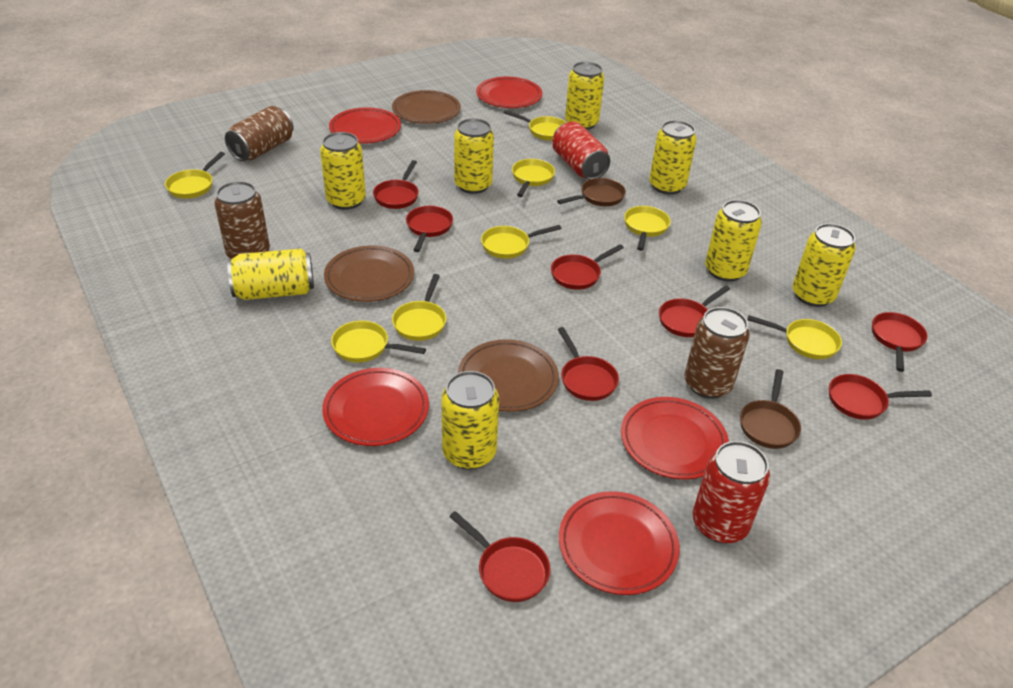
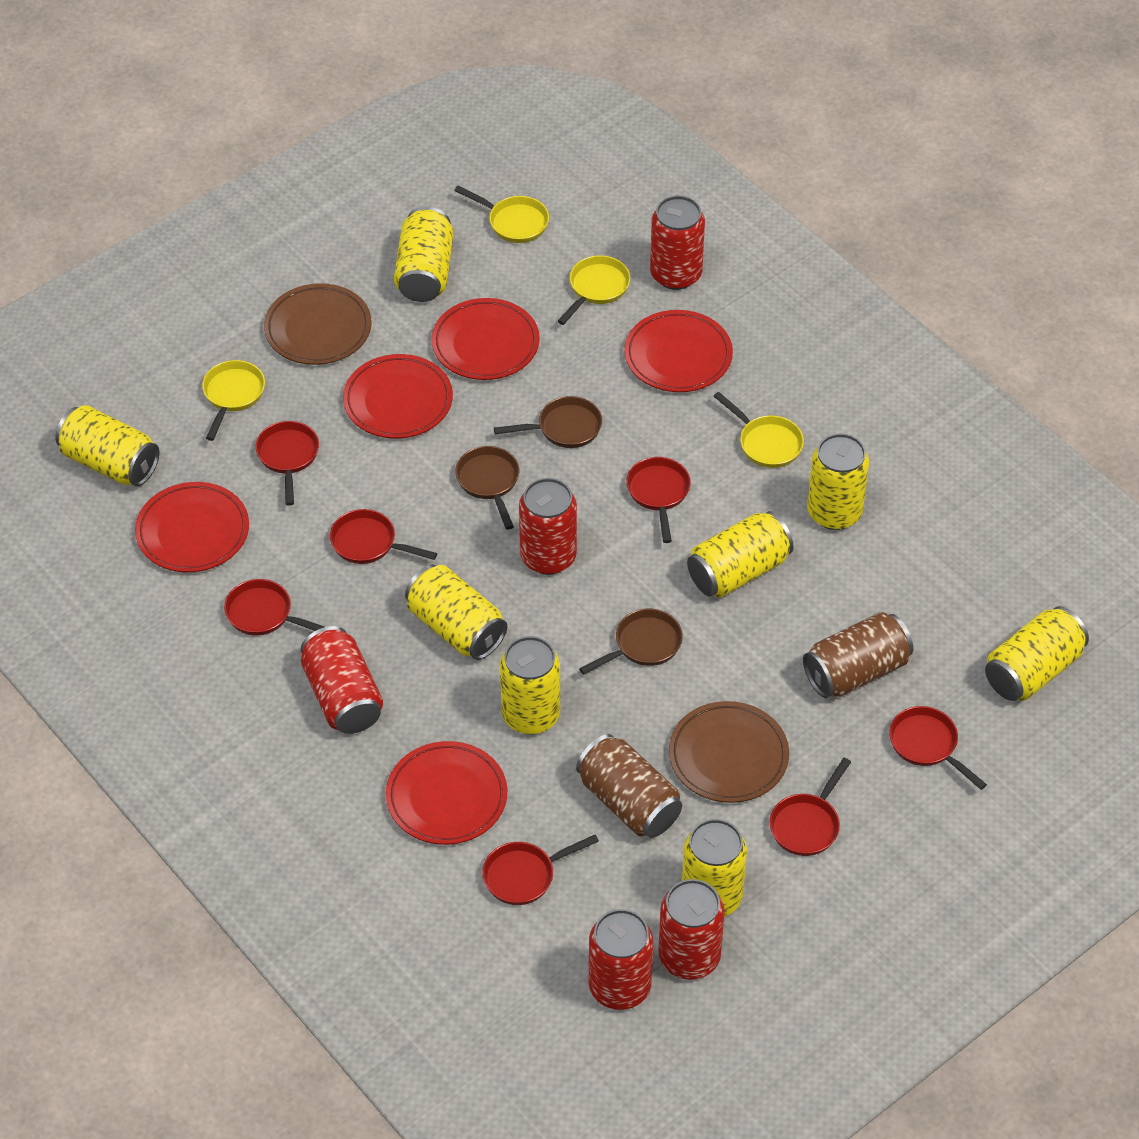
brown can: [215,181,270,259] [225,106,293,161] [685,307,750,399] = 3 -> [576,734,682,838] [803,612,913,698] = 2
brown pan: [557,178,626,206] [740,369,801,449] = 2 -> [455,446,519,529] [494,396,602,448] [579,609,683,675] = 3
brown plate: [324,245,414,302] [392,90,461,124] [458,339,559,412] = 3 -> [264,283,372,365] [669,701,789,803] = 2
red can: [552,122,610,180] [693,441,770,543] = 2 -> [301,626,383,734] [519,478,577,575] [589,909,653,1010] [650,196,705,290] [658,879,725,980] = 5
red pan: [373,160,419,209] [406,206,453,252] [449,511,551,602] [551,244,624,290] [557,327,619,401] [659,285,730,337] [829,374,932,420] [872,312,928,372] = 8 -> [224,579,324,636] [255,421,319,506] [330,509,437,564] [482,835,599,905] [626,457,691,543] [769,758,851,856] [889,706,987,790] = 7
yellow pan: [165,152,225,198] [331,321,426,363] [392,274,446,341] [481,225,561,259] [504,110,567,140] [512,159,555,197] [624,206,671,251] [747,315,842,359] = 8 -> [202,360,265,441] [454,186,549,243] [558,255,630,325] [713,392,804,468] = 4

